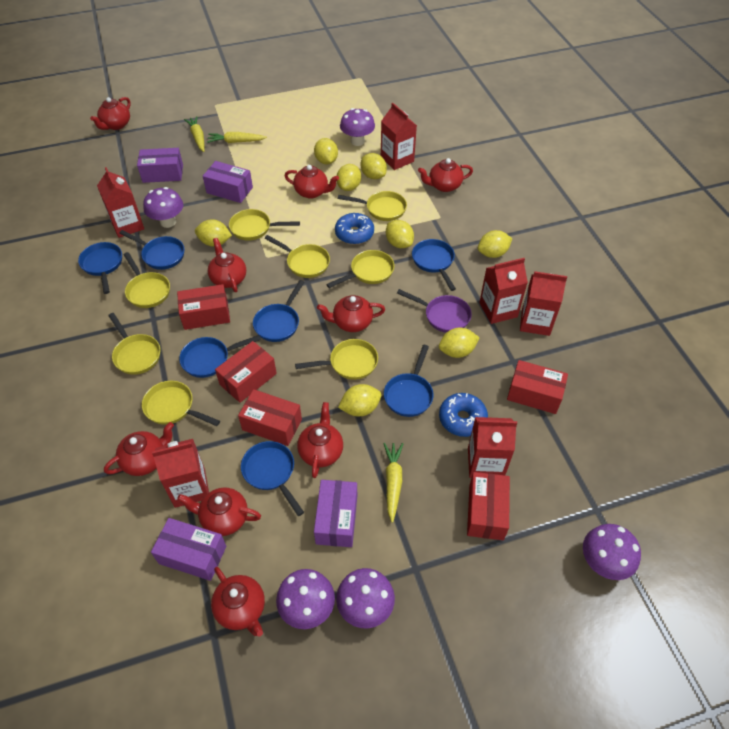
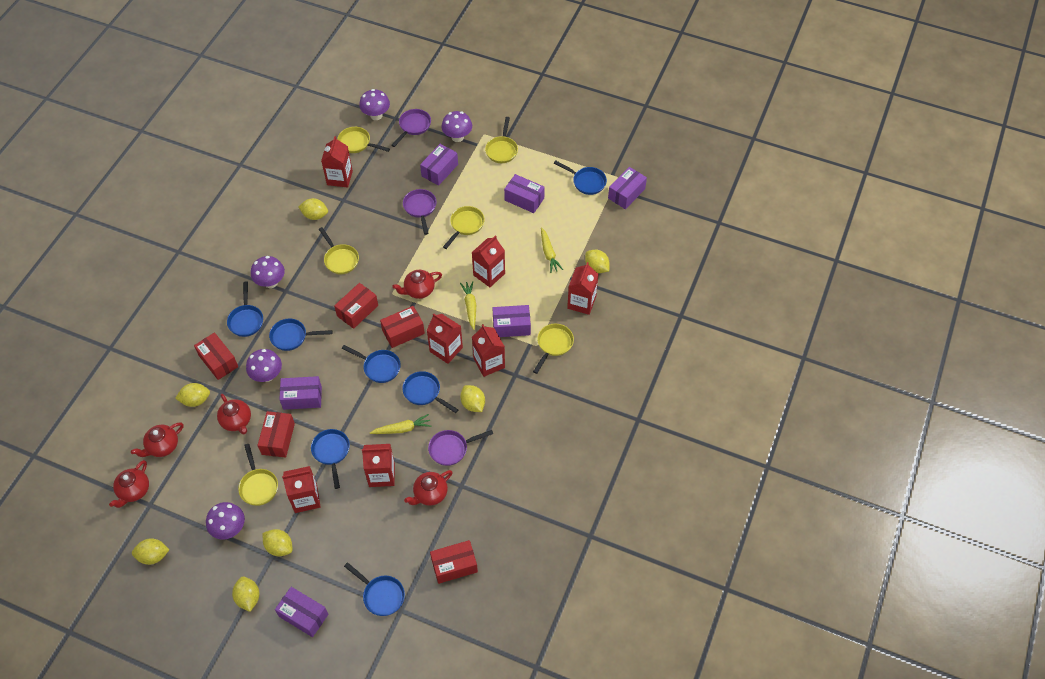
blue donut: [335,213,374,244] [439,393,488,437] = 2 -> none = 0
purple box: [137,148,183,183] [151,518,226,581] [203,161,253,203] [314,480,357,547] = 4 -> [275,587,328,637] [279,376,322,410] [420,144,458,186] [493,305,531,337] [504,174,545,213] [608,167,647,209] = 6
purple pan: [397,289,472,333] = 1 -> [392,109,431,147] [403,189,437,235] [428,430,493,466] = 3
red carton: [97,167,144,238] [152,439,209,508] [381,103,417,170] [468,417,517,478] [479,258,528,324] [520,271,567,336] = 6 -> [282,466,321,513] [321,136,353,187] [362,444,395,487] [427,313,463,364] [472,235,505,287] [472,324,505,377] [567,262,598,315] = 7
red teapot: [90,97,131,130] [104,422,174,476] [177,487,261,536] [208,238,246,292] [211,567,265,637] [284,165,339,199] [297,402,343,478] [317,295,385,332] [418,158,473,192] = 9 -> [109,460,149,508] [131,422,184,457] [217,394,251,434] [392,270,442,299] [404,470,453,506] = 5
yellow lemon: [195,219,232,246] [314,138,338,164] [337,164,361,191] [338,384,382,416] [361,153,387,179] [386,220,414,248] [439,328,480,358] [478,230,512,258] = 8 -> [132,538,170,565] [175,383,210,407] [232,576,259,612] [262,529,292,556] [298,198,328,220] [460,385,485,412] [585,250,610,273] = 7
yellow pan: [108,313,160,375] [124,252,170,308] [142,381,220,426] [229,209,300,240] [265,235,330,278] [295,339,378,380] [326,250,394,288] [338,191,407,221] = 8 -> [238,444,278,506] [319,227,359,274] [337,127,390,153] [443,206,485,249] [485,117,518,163] [533,324,574,374] = 6

